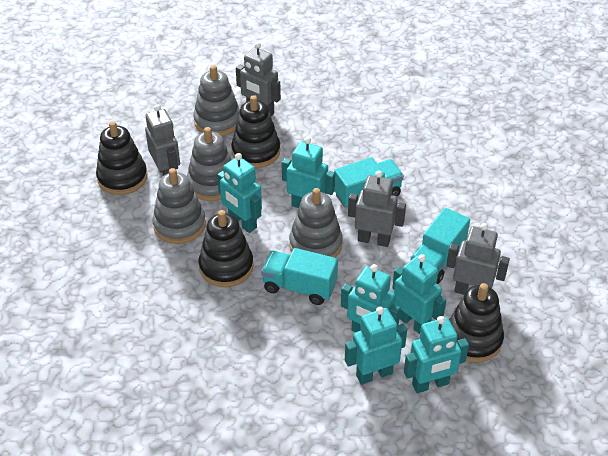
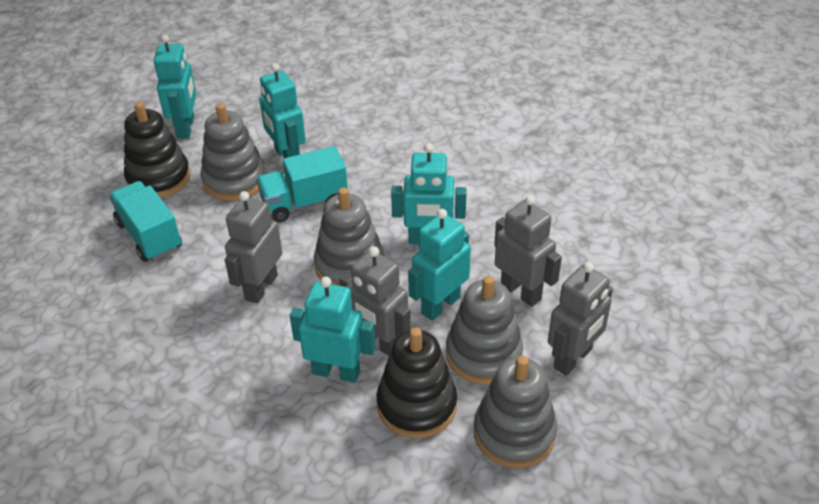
black stacking toy: [96,121,147,195] [199,210,254,287] [231,95,280,168] [449,283,504,363] = 4 -> [124,102,190,198] [377,328,457,438] = 2
turquoise robot: [217,153,262,233] [282,137,335,208] [341,264,400,332] [345,307,407,385] [392,254,446,334] [404,316,469,393] = 6 -> [154,35,197,139] [259,63,306,158] [290,277,376,383] [391,143,466,244] [408,209,471,321] = 5
turquoise truck: [261,248,338,305] [334,157,404,207] [410,208,470,284] = 3 -> [109,181,182,262] [256,146,348,222] = 2

